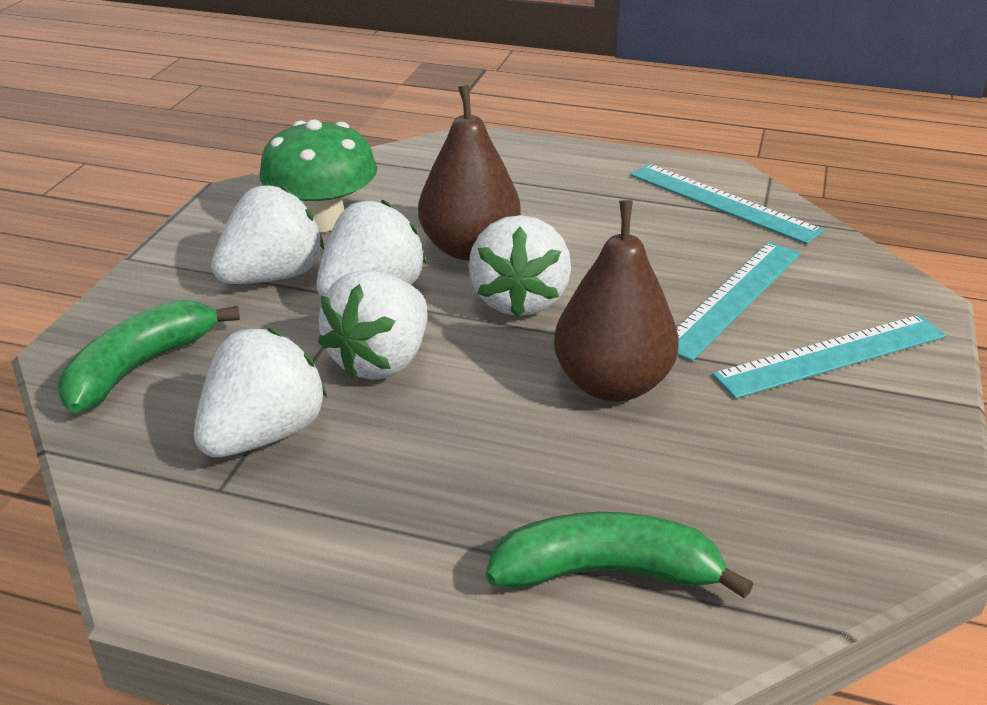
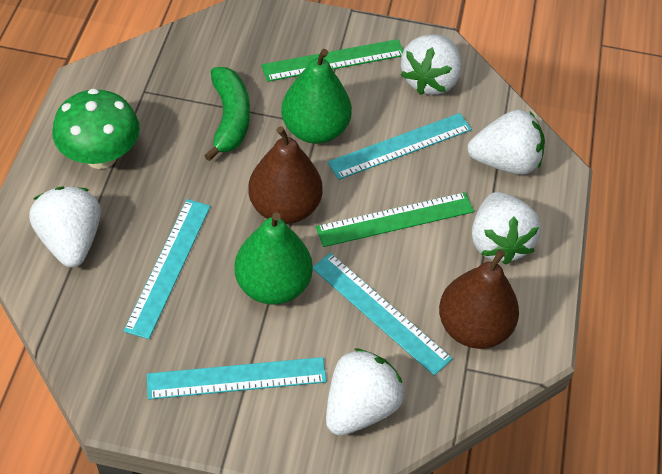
green banana: [58,300,240,413] [486,512,754,599] = 2 -> [204,67,250,161] = 1
green pear: none = 0 -> [234,212,313,305] [281,49,352,144] = 2
green ruler: none = 0 -> [261,39,404,82] [316,192,474,247] = 2
turquoise ruler: [630,163,824,244] [676,242,801,361] [712,315,946,399] = 3 -> [124,199,210,339] [147,357,327,400] [313,253,453,376] [328,113,472,180] = 4

